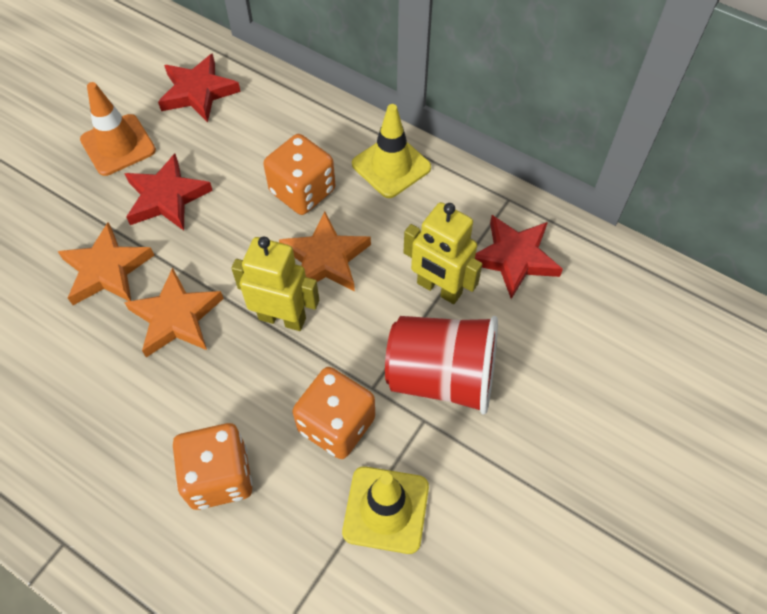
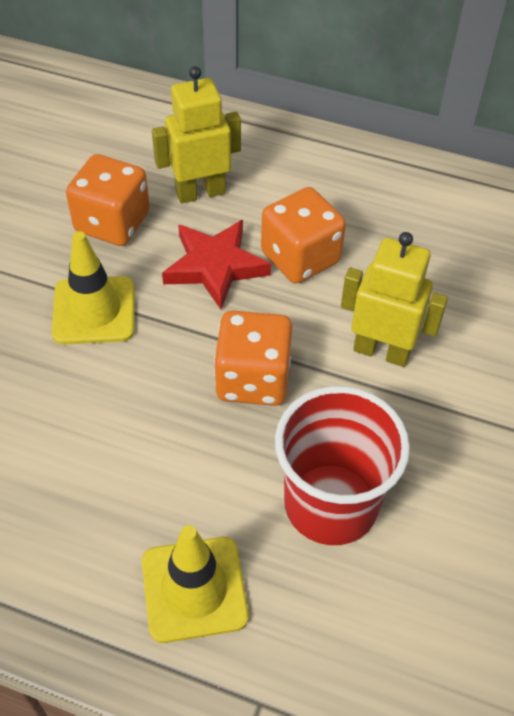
orange star: [57,222,155,305] [124,268,224,358] [279,211,371,291] = 3 -> none = 0
orange traffic cone: [80,82,156,176] = 1 -> none = 0
red star: [124,154,213,230] [158,53,241,122] [475,215,563,299] = 3 -> [162,220,271,309] = 1

